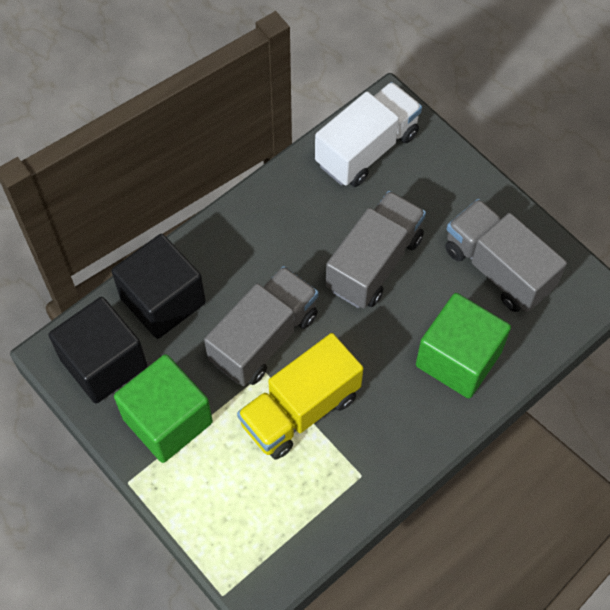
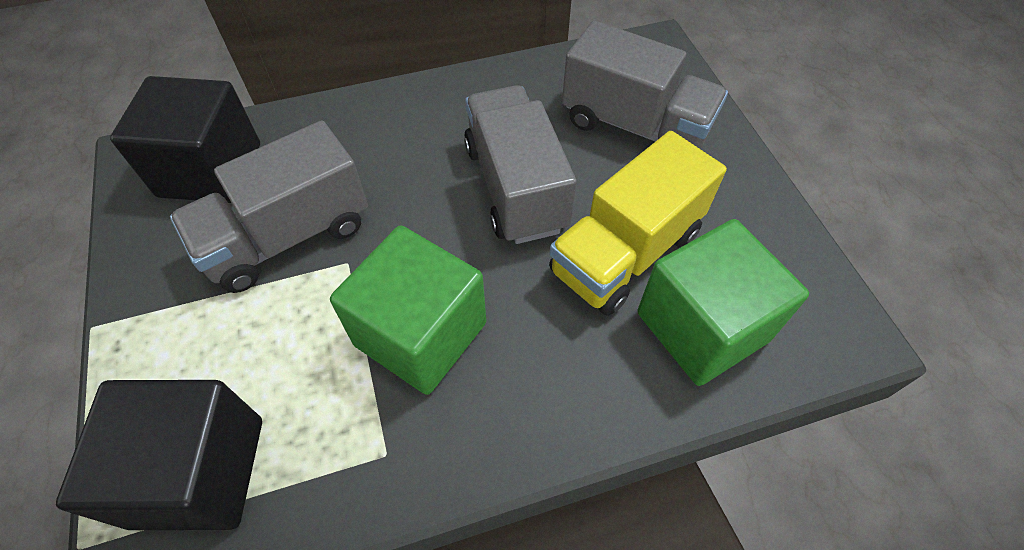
white truck: [315,82,422,187] = 1 -> none = 0

